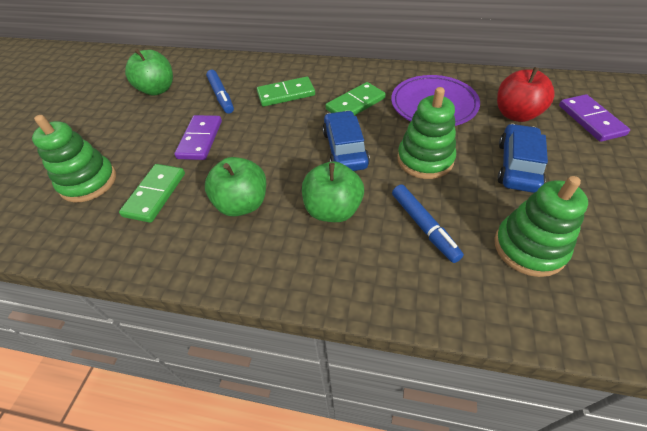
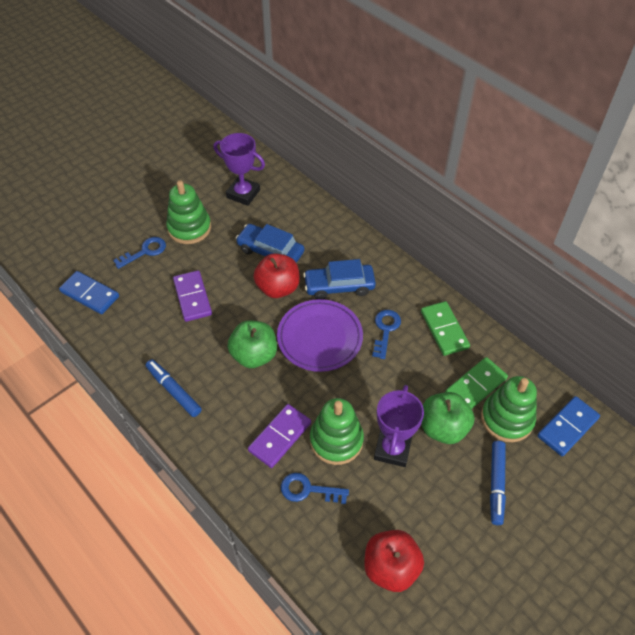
blue domino: none = 0 -> [59,271,119,314] [537,396,600,456] = 2
blue key: none = 0 -> [113,237,166,269] [281,473,349,504] [372,310,401,359] = 3
green apple: [125,49,173,96] [205,157,266,216] [302,161,364,222] = 3 -> [227,320,277,368] [422,392,475,444] = 2
green domino: [119,164,185,223] [257,77,315,107] [325,82,386,116] = 3 -> [421,301,470,356] [445,357,508,409] = 2
purple trophy: none = 0 -> [213,133,265,206] [374,385,424,467] = 2
red apple: [497,67,555,122] = 1 -> [253,253,300,298] [364,530,424,592] = 2

